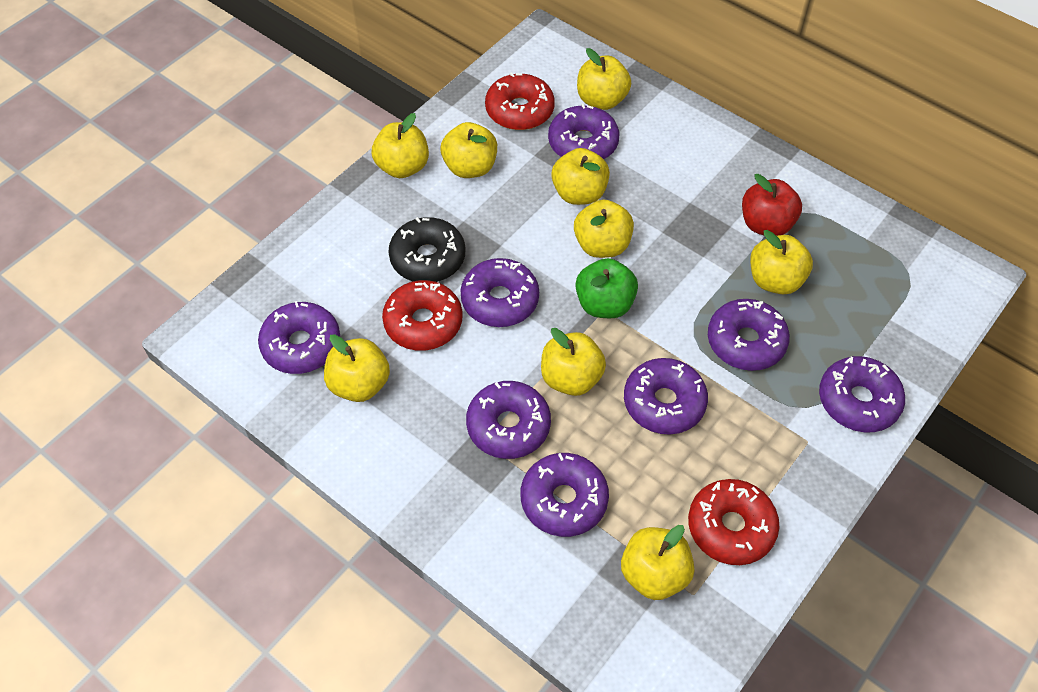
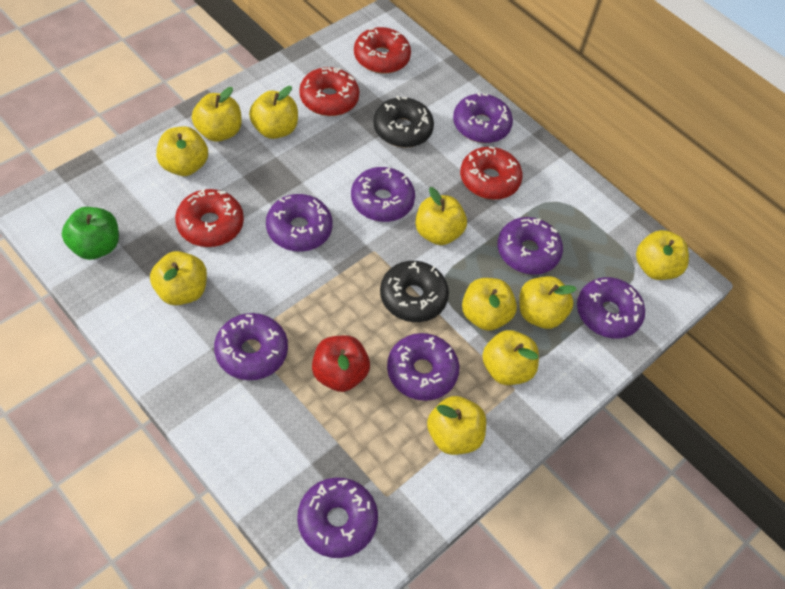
black donut: [388,217,465,282] = 1 -> [373,96,434,148] [380,261,449,322] = 2
red donut: [382,280,463,351] [485,72,555,130] [688,479,779,565] = 3 -> [175,189,244,247] [299,67,359,116] [354,27,411,73] [460,146,523,200] = 4
yellow apple: [324,334,390,402] [372,113,429,178] [441,122,497,178] [541,328,606,396] [551,148,610,205] [574,199,634,258] [577,48,631,110] [621,525,694,600] [750,230,813,294] = 9 -> [150,251,207,305] [156,126,208,176] [192,87,242,142] [249,86,298,139] [415,187,467,245] [427,396,486,455] [462,278,517,331] [482,330,539,385] [519,276,577,329] [636,230,689,280] = 10

